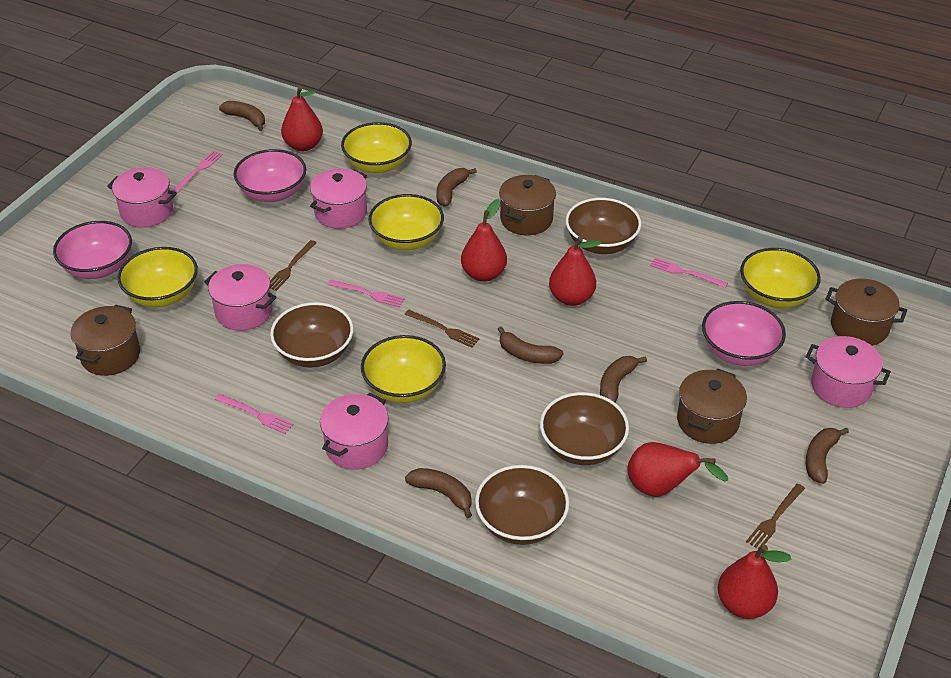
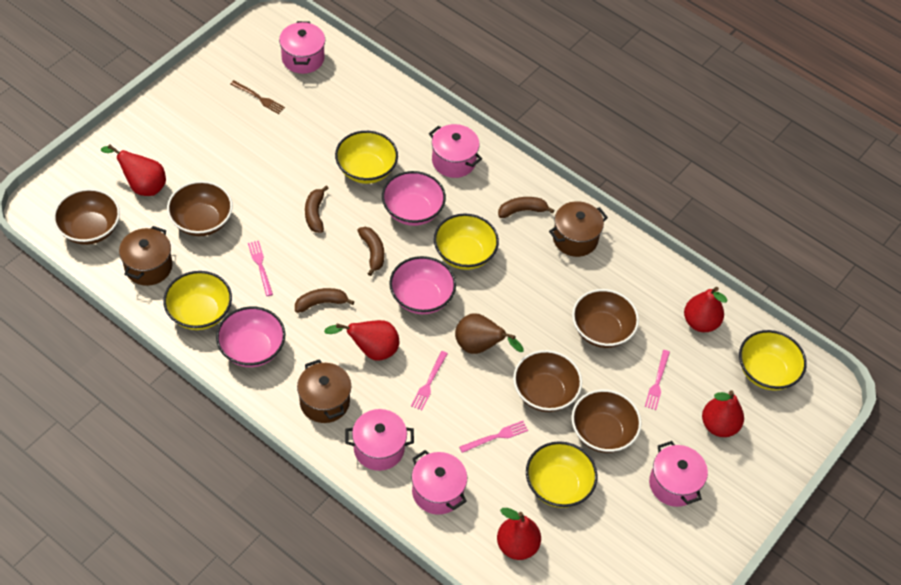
brown banana: [219,101,265,131] [405,468,472,518] [436,168,477,207] [498,326,563,364] [600,356,647,403] [806,428,849,484] = 6 -> [295,288,355,313] [305,185,329,233] [357,227,384,276] [498,197,554,218] = 4
brown bowl: [270,302,353,368] [475,465,569,545] [540,392,629,465] [566,198,641,254] = 4 -> [53,188,120,245] [167,181,233,236] [513,350,582,412] [571,389,642,453] [572,289,639,348] = 5
brown fork: [270,240,317,291] [404,309,479,348] [746,483,805,549] = 3 -> [230,80,285,114] = 1
brown pear: none = 0 -> [455,313,524,354] = 1
brown pot: [71,305,140,376] [499,175,556,235] [677,369,747,444] [826,278,907,346] = 4 -> [119,226,172,286] [297,359,351,423] [549,201,608,257] = 3

